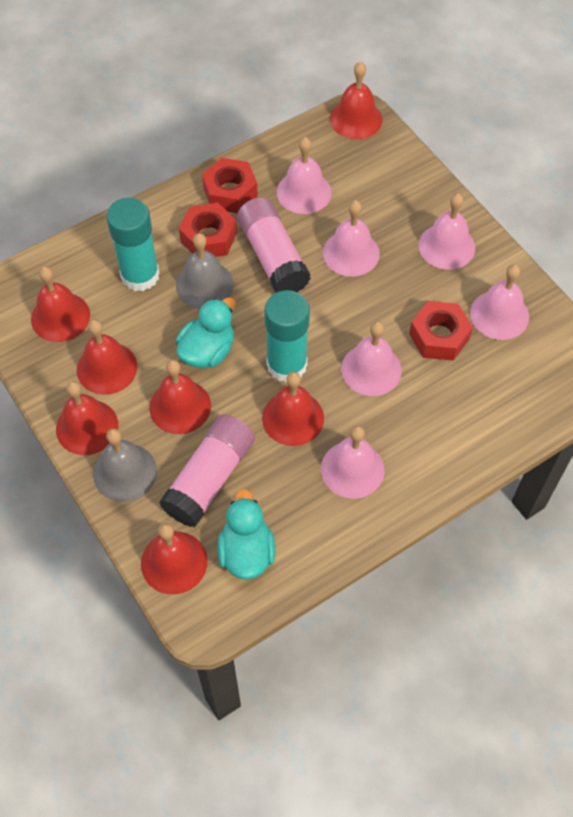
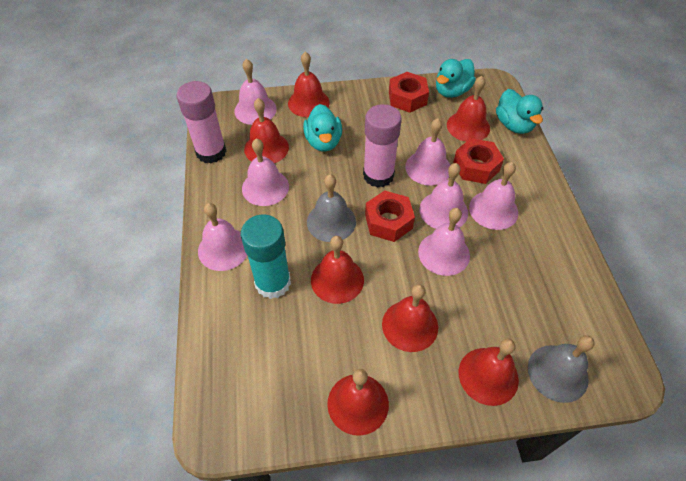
pink bell: [277,137,332,214] [321,425,384,499] [323,200,380,277] [341,321,402,396] [419,193,475,270] [470,264,529,340] = 6 -> [198,203,247,271] [234,59,277,125] [242,138,289,206] [405,118,450,186] [418,208,470,276] [419,163,468,229] [469,162,518,230] = 7
turquoise duck: [176,297,236,368] [217,489,275,580] = 2 -> [303,104,342,152] [436,59,476,98] [496,89,543,134] = 3
turquoise glue stick: [106,198,160,292] [264,290,310,383] = 2 -> [241,214,291,299] = 1

